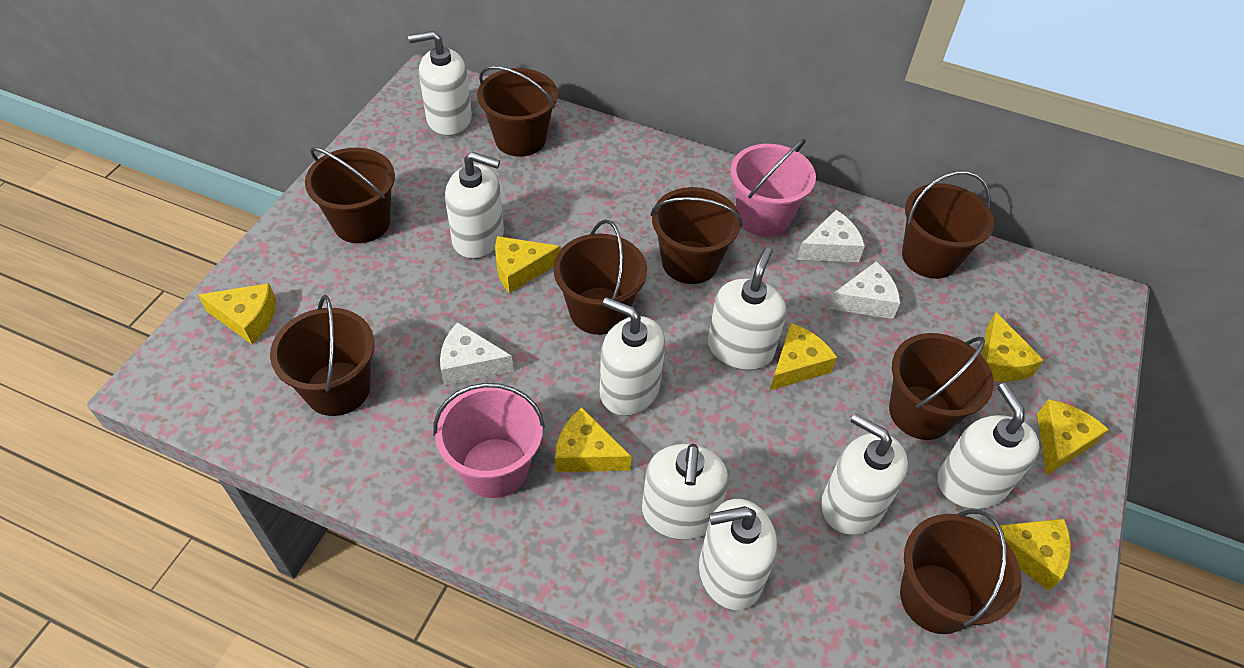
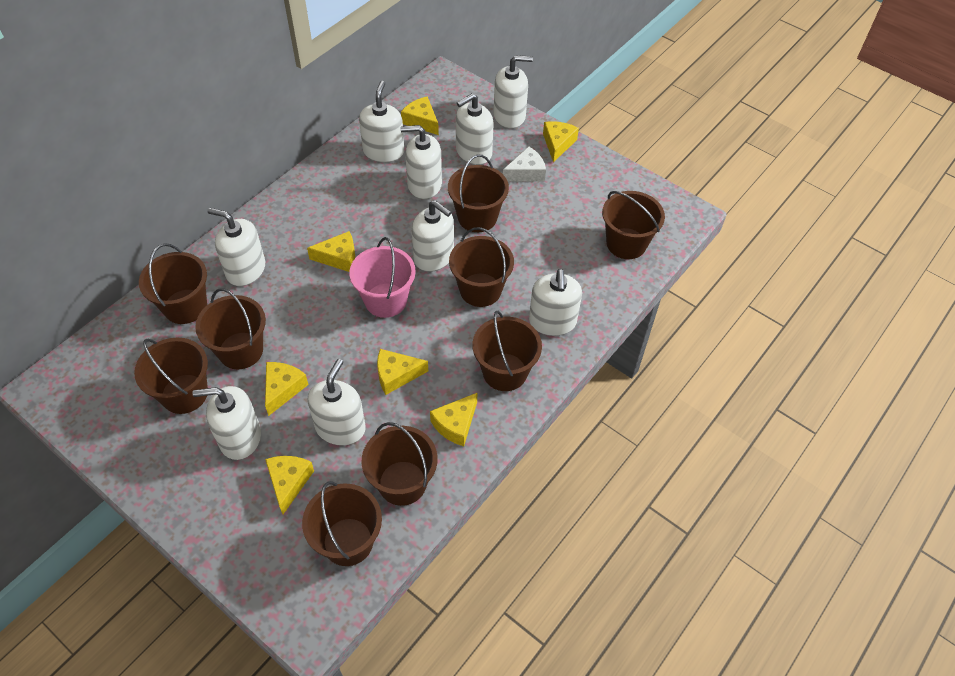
brown bucket: [270,295,375,416] [305,147,395,243] [477,66,558,157] [553,220,647,335] [651,187,742,284] [889,333,994,440] [900,509,1022,634] [902,171,994,279] = 8 -> [134,338,208,414] [139,243,207,324] [195,288,266,369] [302,481,382,566] [362,422,438,506] [448,154,509,232] [449,227,514,307] [472,311,542,391] [602,191,665,259] = 9
pink bucket: [433,383,545,498] [731,139,816,237] = 2 -> [349,237,416,318] = 1
white cheese: [440,322,513,385] [797,210,865,262] [828,262,900,319] = 3 -> [503,146,546,181] = 1
white soap dispenser: [408,31,472,136] [445,152,504,259] [600,297,665,416] [642,444,729,540] [699,498,777,610] [708,247,786,370] [821,413,908,535] [937,383,1040,509] = 8 -> [192,386,261,460] [207,208,265,286] [308,359,366,446] [359,81,404,163] [400,125,442,199] [412,200,454,272] [456,93,494,165] [493,55,533,129] [529,269,582,336] = 9

